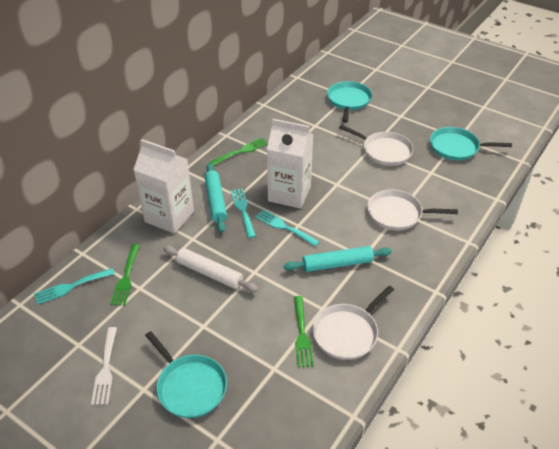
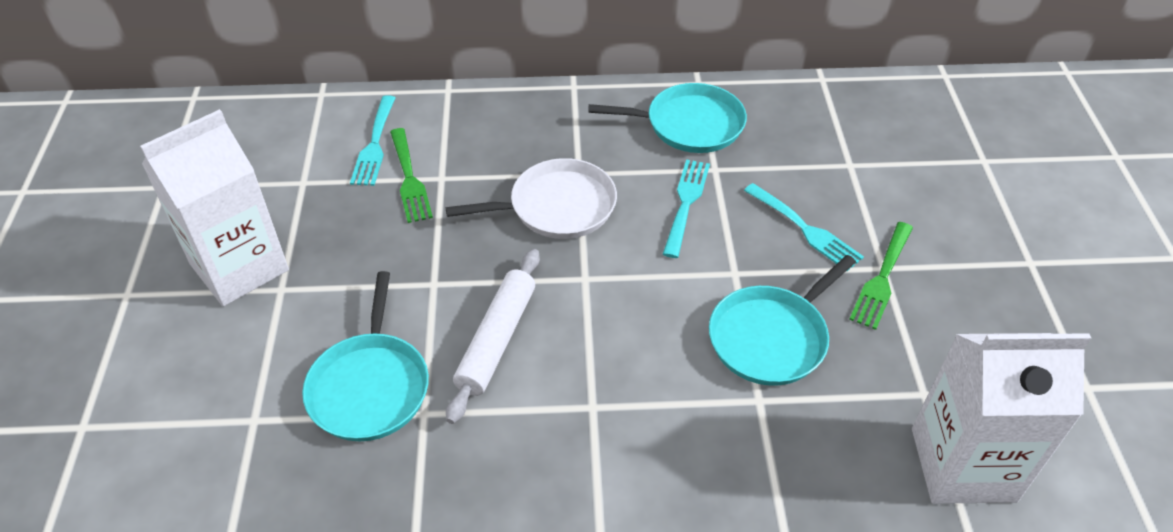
green fork: [110,244,140,306] [210,138,268,166] [294,296,314,367] = 3 -> [390,128,433,223] [849,222,913,330] = 2
turquoise rolling pin: [205,163,227,233] [284,246,392,272] = 2 -> none = 0
white fork: [91,327,117,405] = 1 -> none = 0
white pan: [313,286,394,360] [339,125,414,166] [367,189,458,230] = 3 -> [446,158,617,239] = 1

